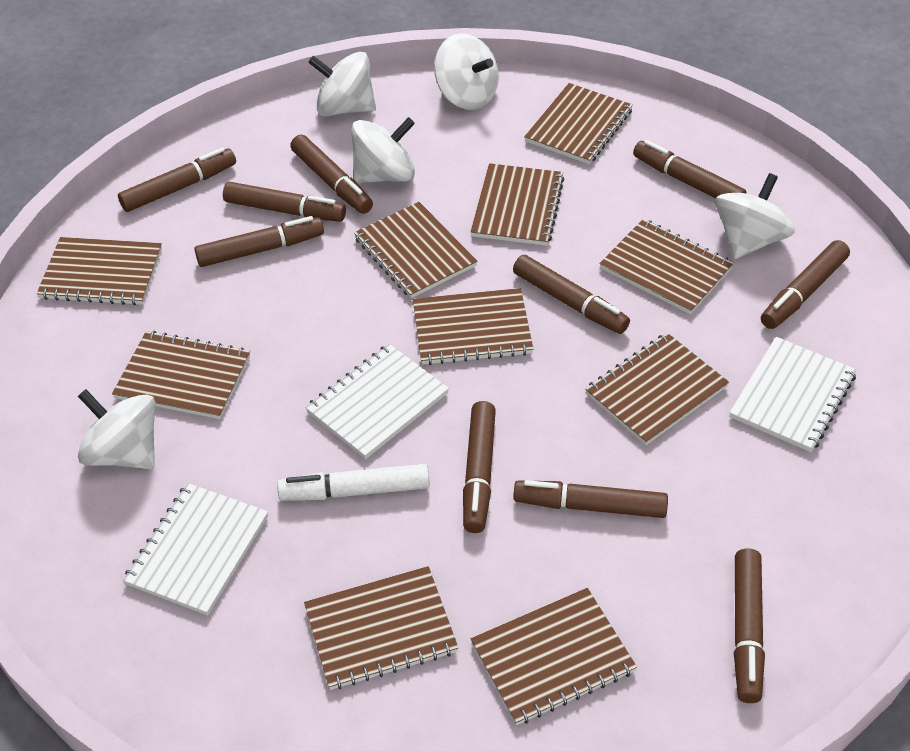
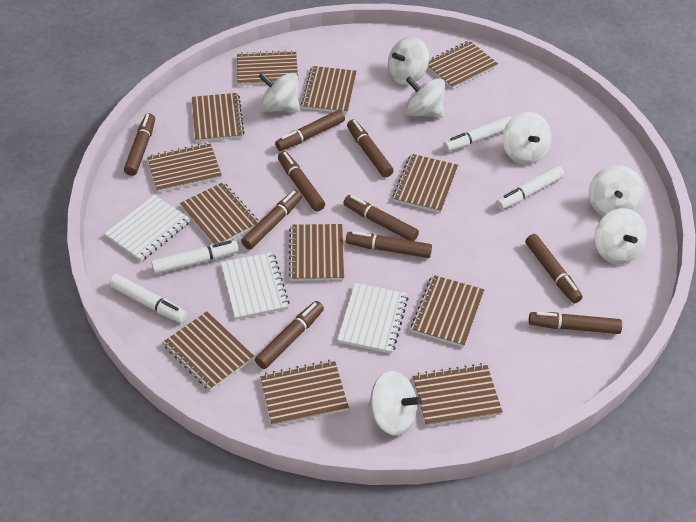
brown notebook: [37,237,162,305] [112,331,250,419] [304,566,458,690] [354,202,477,298] [413,288,533,365] [470,163,565,246] [471,588,637,725] [524,83,633,164] [585,333,729,445] [600,219,734,314] = 10 -> [147,143,222,193] [163,312,254,391] [180,182,259,244] [192,93,245,142] [237,50,298,86] [260,360,349,426] [289,224,344,281] [301,66,357,114] [392,154,458,213] [411,275,484,347] [413,363,503,426] [427,41,498,89] = 12
white marker: [277,464,430,501] = 1 -> [109,274,187,323] [151,240,239,274] [443,116,512,152] [496,166,564,210] = 4
white spinning top: [78,389,155,469] [308,52,376,116] [351,117,415,183] [434,33,499,110] [715,173,795,259] = 5 -> [259,72,300,112] [368,371,422,436] [388,37,429,85] [405,76,445,118] [503,112,552,164] [589,165,645,217] [595,208,647,264] = 7

